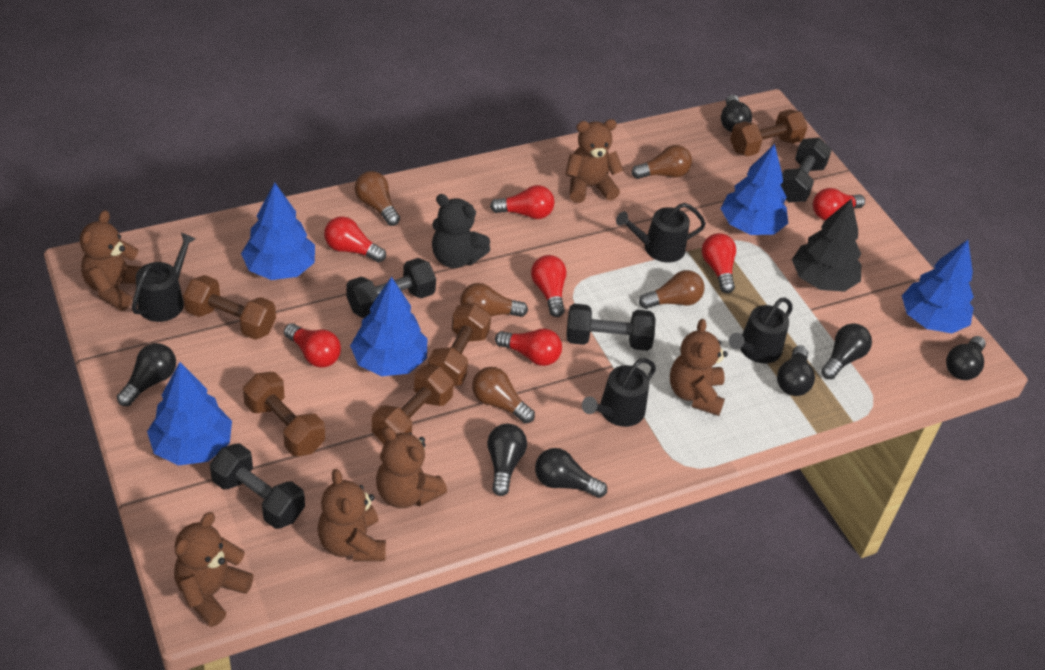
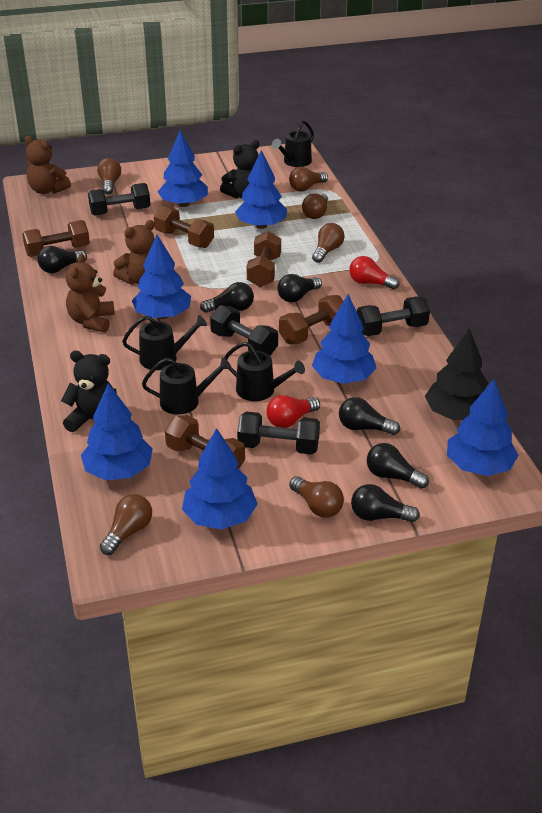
black light bulb: [117,343,176,406] [487,424,527,496] [535,448,607,498] [721,95,752,132] [777,345,815,396] [821,323,872,379] [946,336,986,380] = 7 -> [38,246,87,273] [200,282,254,313] [277,274,322,303] [339,397,400,435] [351,484,420,522] [367,443,429,489] = 6
black teddy bear: [432,194,491,268] = 1 -> [61,351,117,432] [220,140,260,199] = 2
blue tree: [147,362,232,466] [241,182,315,280] [350,277,427,376] [720,144,788,235] [902,240,974,333] = 5 -> [81,383,153,480] [132,235,191,319] [158,130,208,207] [182,428,258,530] [235,150,287,229] [312,294,377,384] [447,379,519,476] = 7
brown light bulb: [355,171,400,226] [460,283,528,317] [472,367,535,424] [631,145,692,179] [639,270,704,309] = 5 -> [97,158,121,194] [100,494,152,555] [289,167,328,191] [289,476,344,518] [302,193,328,219] [312,223,345,263] = 6
brown teddy bear: [80,210,141,311] [174,512,254,627] [318,469,386,562] [376,427,447,508] [565,119,623,203] [670,319,728,416] = 6 -> [24,136,71,194] [66,253,115,333] [113,220,155,284] = 3
red light bulb: [284,323,341,368] [324,216,386,263] [490,185,554,219] [495,329,562,366] [531,255,566,317] [702,233,736,293] [813,188,865,220] = 7 -> [266,395,320,428] [349,256,400,289] = 2

